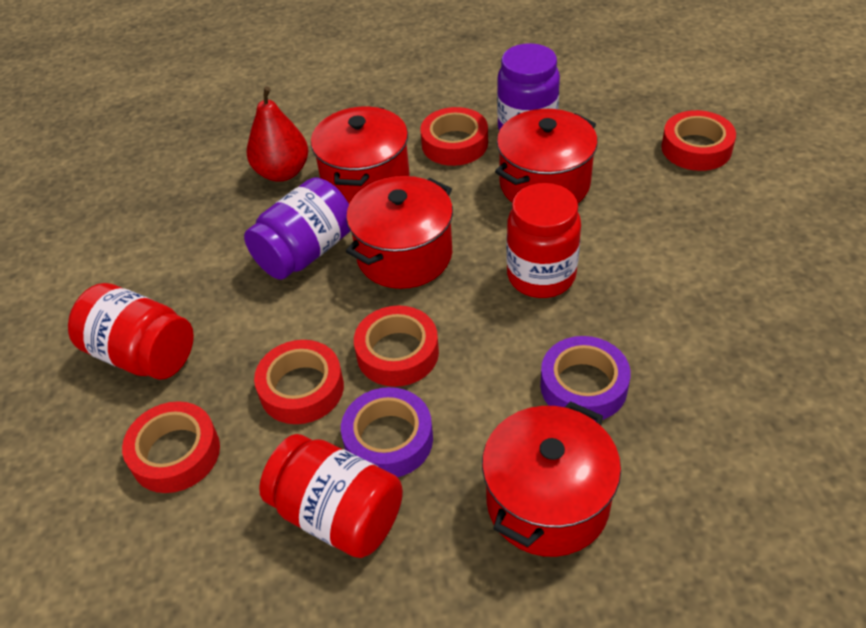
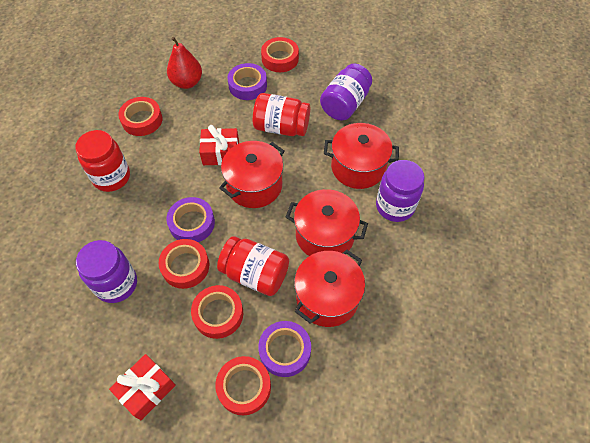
purple jar: [244,178,350,280] [497,43,560,131] = 2 -> [76,240,137,303] [320,64,372,121] [376,160,424,222] = 3
purple tape: [341,387,433,477] [540,336,631,421] = 2 -> [166,197,215,242] [227,63,267,100] [258,321,311,377] = 3
red gift: none = 0 -> [109,354,176,420] [199,125,239,165] = 2

